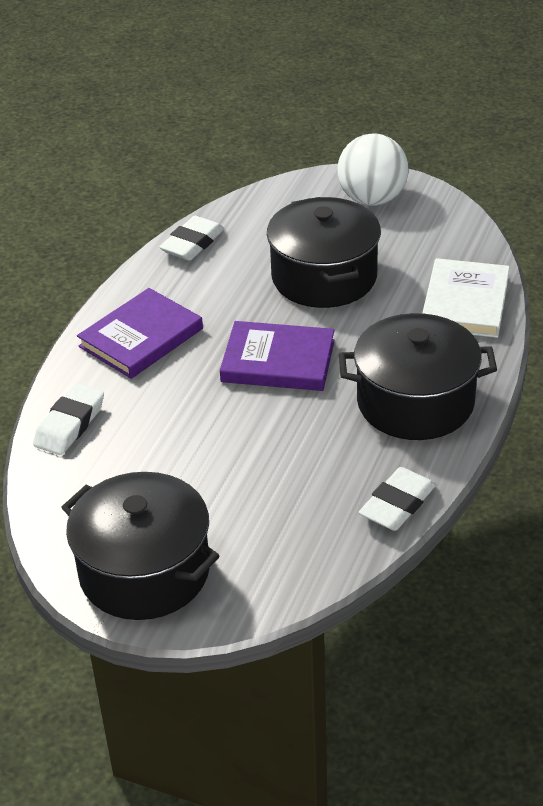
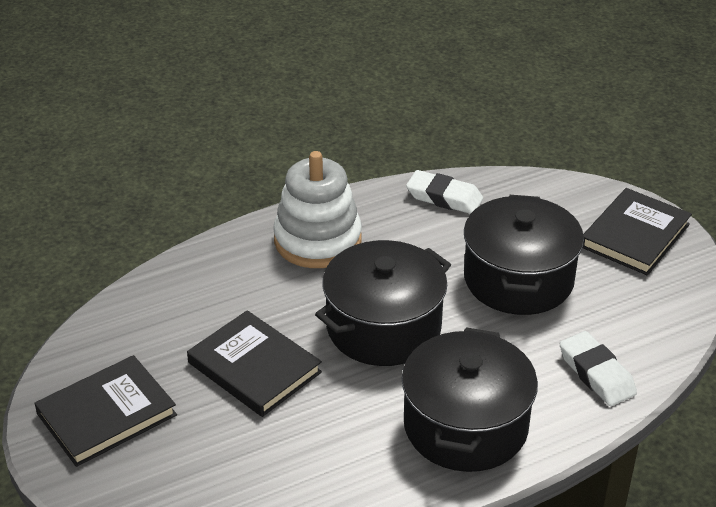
black book: none = 0 -> [34,355,177,467] [187,310,322,417] [583,188,692,276] = 3
purple book: [77,288,203,379] [220,321,335,391] = 2 -> none = 0
white ball: [338,133,408,206] = 1 -> none = 0
white book: [422,258,510,338] = 1 -> none = 0
white eraser: [33,383,104,455] [159,216,224,261] [359,467,436,531] = 3 -> [406,170,483,214] [560,331,637,406] = 2
white stacking toy: none = 0 -> [273,151,362,268] = 1

